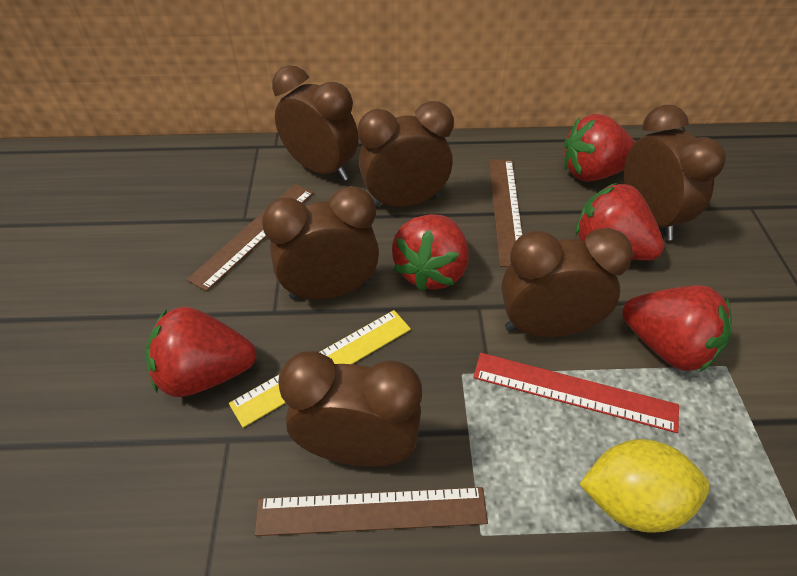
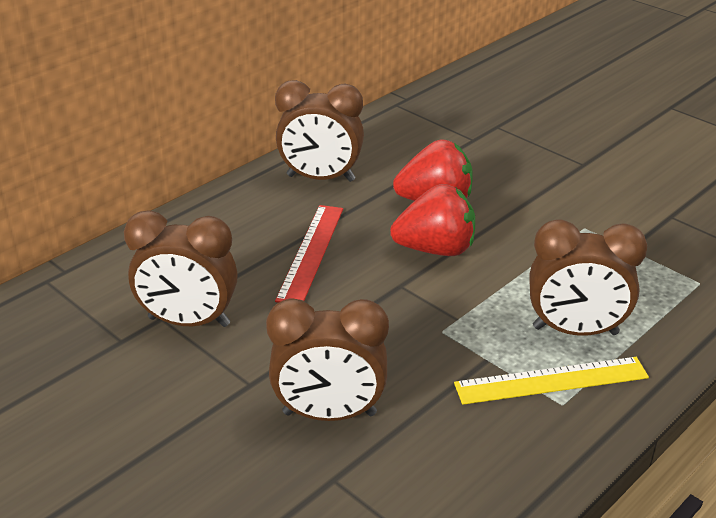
brown clock: [262,186,379,300] [272,65,359,181] [278,351,422,467] [358,101,454,208] [501,228,633,337] [624,105,726,240] = 6 -> [124,211,237,327] [266,299,389,421] [275,80,364,182] [530,219,647,336] = 4
brown ruler: [187,184,314,292] [255,487,488,536] [489,159,523,267] = 3 -> none = 0
red strawberry: [145,307,256,397] [392,214,469,292] [564,114,635,182] [575,183,664,260] [622,285,732,372] = 5 -> [390,184,475,256] [393,139,472,201] = 2
yellow lemon: [579,439,710,533] = 1 -> none = 0

